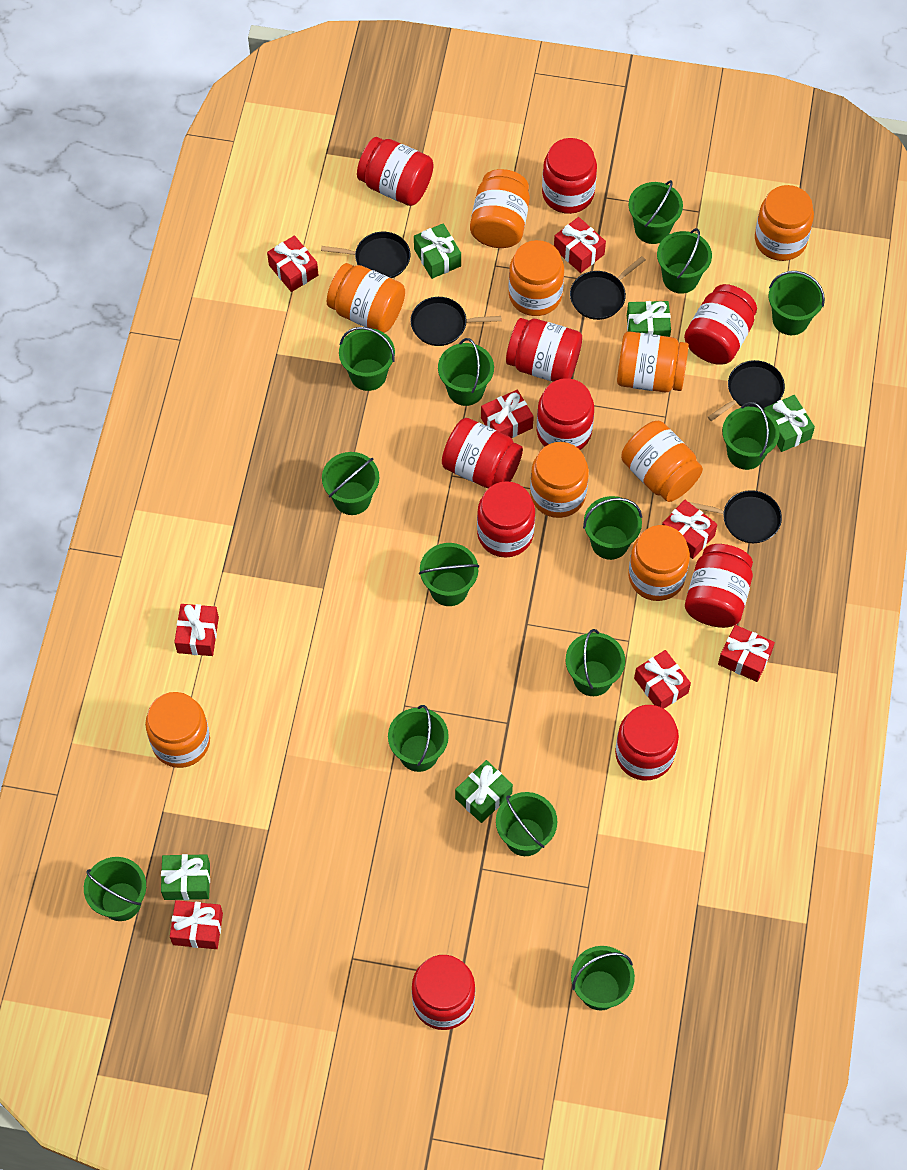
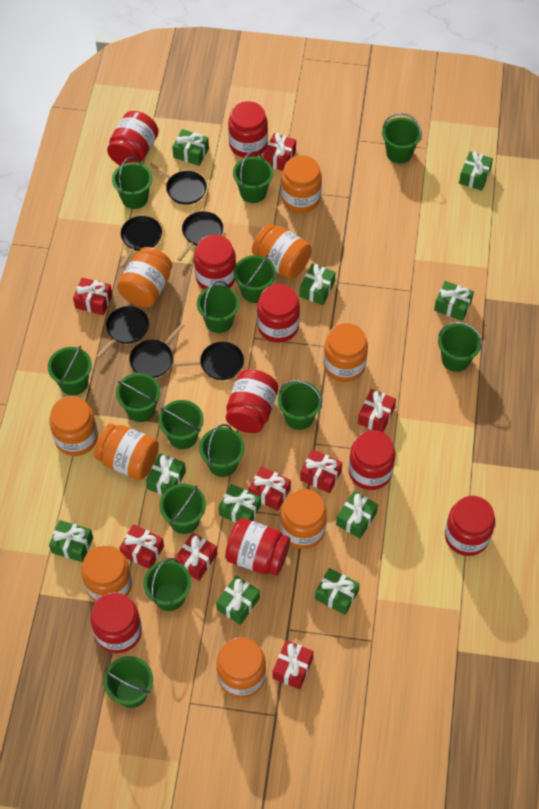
black pan: [321,232,410,278] [410,297,501,346] [570,256,646,320] [689,490,782,543] [708,360,785,421] = 5 -> [96,306,149,359] [120,216,162,268] [129,323,185,378] [149,163,207,205] [173,342,244,380] [177,211,223,261] = 6
green gift: [161,854,210,900] [414,223,461,279] [455,760,513,823] [627,301,671,337] [764,395,815,452] = 5 -> [49,520,93,562] [146,453,186,495] [172,129,209,166] [216,576,260,625] [218,484,261,523] [300,264,336,305] [315,568,360,615] [336,491,378,538] [434,281,474,321] [459,151,493,191] = 10
red jar: [357,137,433,206] [412,955,475,1030] [442,418,523,488] [477,481,535,558] [506,318,582,382] [537,378,594,450] [542,138,597,214] [615,705,679,781] [684,284,757,365] [685,544,753,628] = 10 -> [91,592,142,653] [107,111,159,166] [194,235,236,289] [225,518,290,576] [226,369,279,433] [228,101,268,158] [257,284,300,343] [348,430,396,490] [445,496,495,556] = 9

